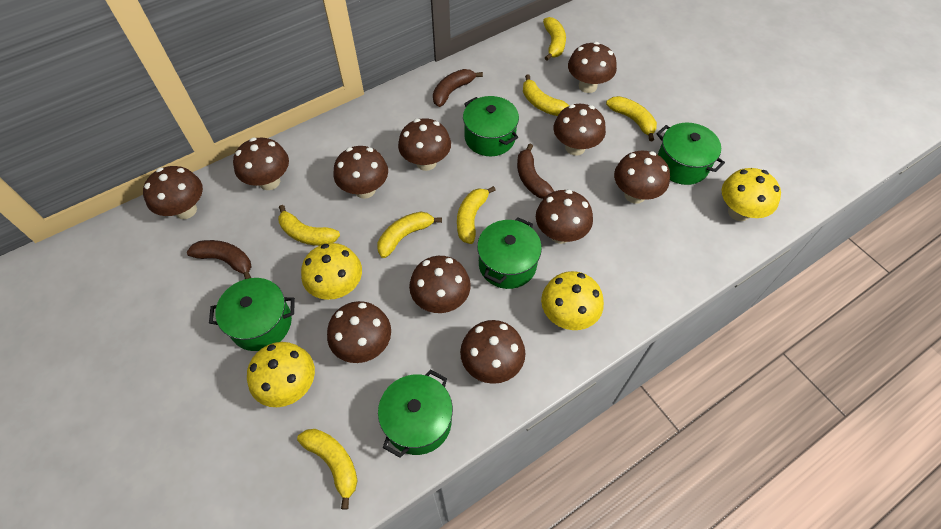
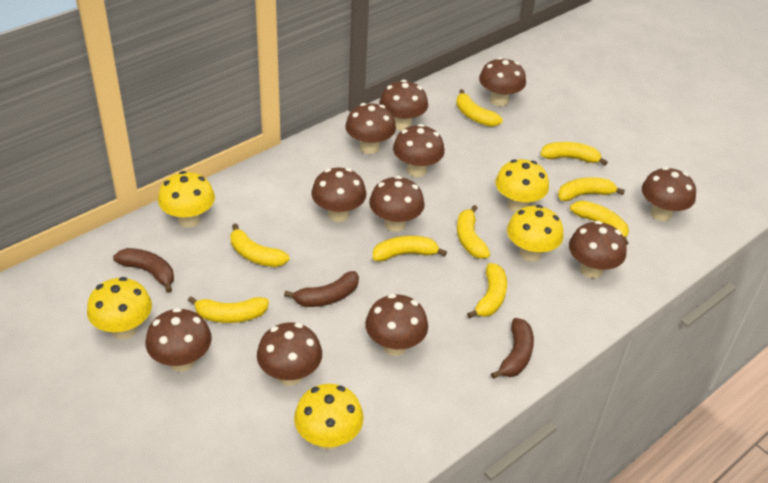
green pot: [209,278,295,351] [378,369,453,458] [463,96,519,156] [477,218,542,289] [656,122,725,185] = 5 -> none = 0
yellow banana: [278,205,340,246] [297,429,357,510] [378,212,442,258] [457,186,496,244] [523,74,569,116] [543,17,566,61] [606,96,657,141] = 7 -> [188,296,269,323] [231,223,289,267] [373,236,447,262] [456,89,503,127] [457,205,490,259] [467,263,507,319] [541,142,608,166] [558,177,625,201] [570,201,629,245] = 9
yellow mushroom: [247,342,315,407] [301,243,362,300] [541,271,604,330] [722,168,781,221] = 4 -> [87,277,152,339] [158,171,215,228] [294,384,364,450] [495,159,549,212] [507,205,564,262] = 5

